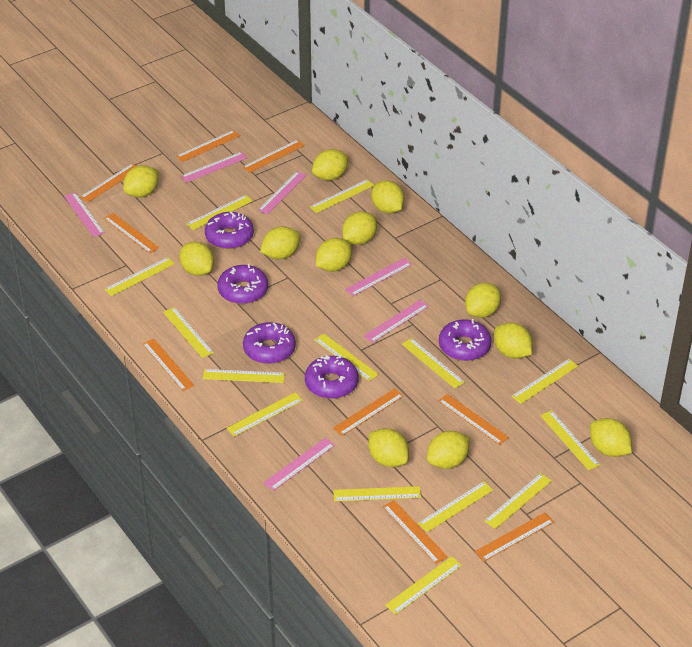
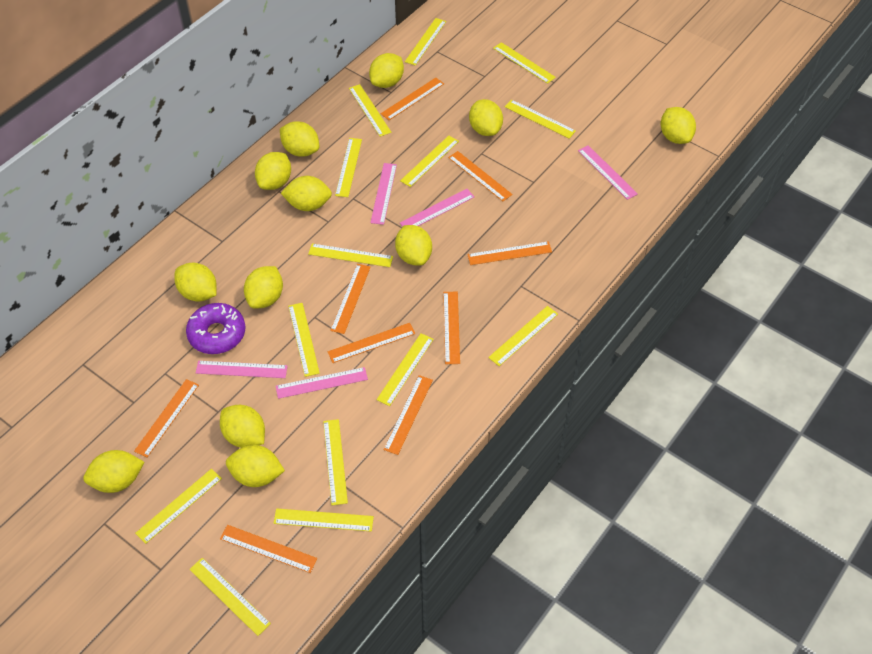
pink ruler: [64,192,105,237] [181,152,248,182] [258,171,307,214] [263,438,335,491] [345,258,412,296] [364,300,429,343] = 6 -> [196,361,288,378] [276,367,368,399] [370,163,397,225] [400,189,475,227] [578,145,638,200] = 5
purple donut: [205,212,254,249] [217,264,268,304] [243,322,296,364] [305,355,358,399] [439,319,491,361] = 5 -> [186,303,245,354] = 1

